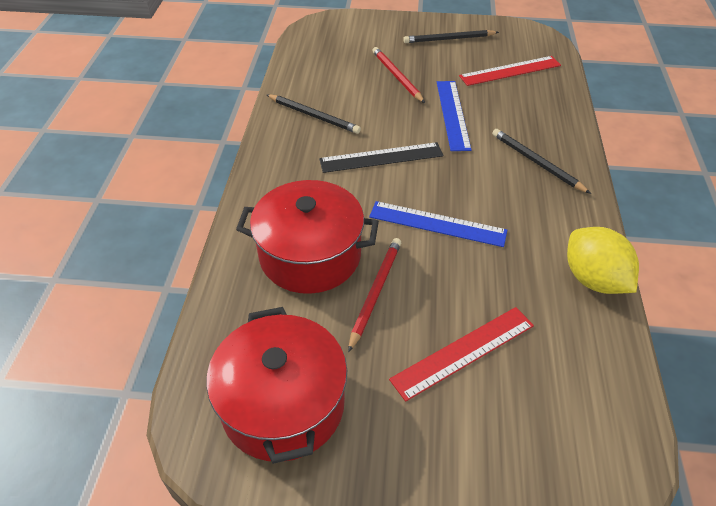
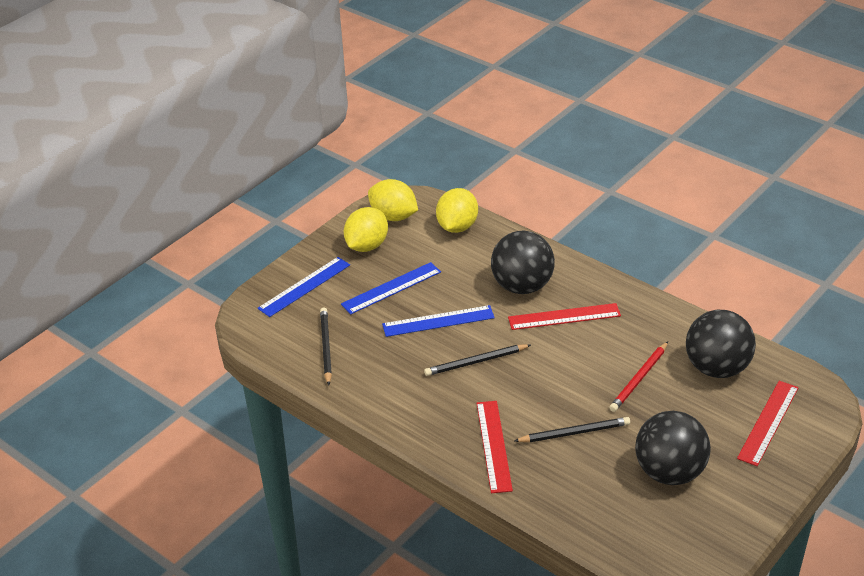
black ball: none = 0 -> [491,230,555,294] [635,411,711,485] [686,310,756,378] = 3
black ruler: [319,142,443,173] = 1 -> none = 0
blue ruler: [369,201,507,247] [437,81,472,151] = 2 -> [258,257,350,317] [341,262,441,314] [382,305,495,337] = 3
red pencil: [348,238,401,352] [372,47,425,103] = 2 -> [609,342,668,412] = 1
red pot: [206,307,347,464] [236,180,379,294] = 2 -> none = 0
red ruler: [389,307,534,402] [459,56,561,86] = 2 -> [477,401,513,493] [508,303,621,330] [737,381,799,466] = 3
yellow lemon: [567,227,639,294] = 1 -> [344,207,388,252] [368,179,418,221] [436,188,478,233] = 3

